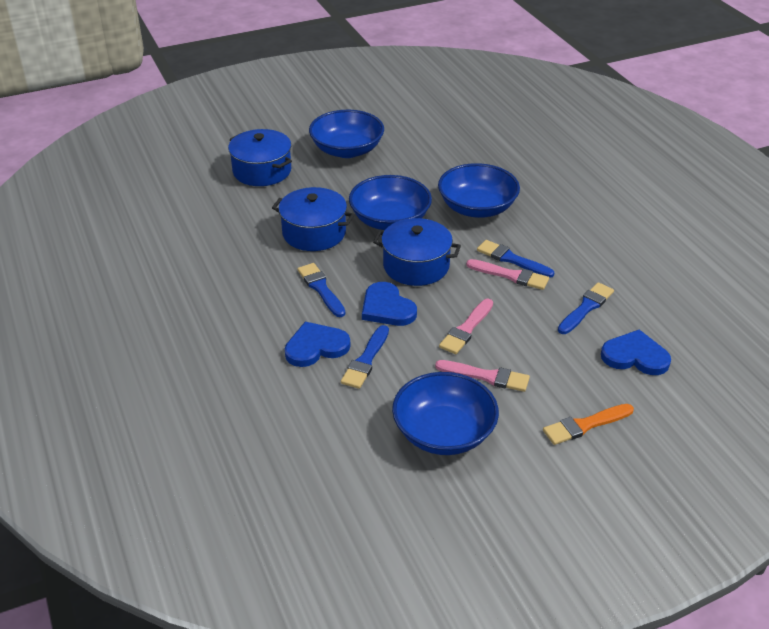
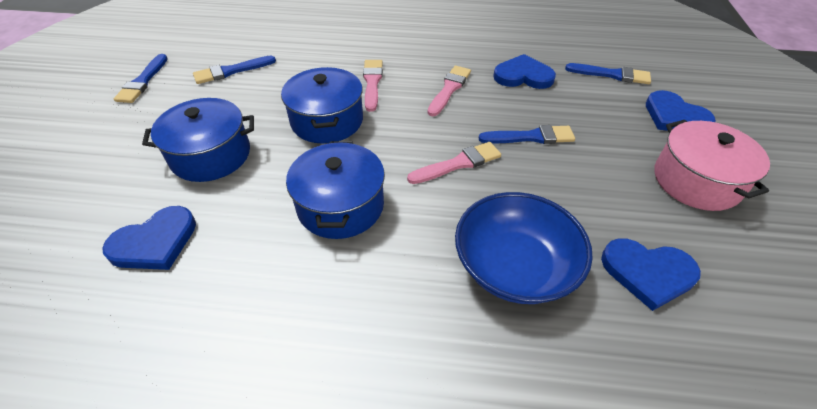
blue bowl: [309,110,384,158] [349,175,432,230] [392,372,499,455] [438,163,520,218] = 4 -> [455,192,593,304] = 1
blue heart: [285,322,350,367] [362,282,417,326] [601,330,671,375] = 3 -> [102,206,196,270] [493,54,556,89] [601,238,701,311] [646,90,716,131] = 4
orange brush: [543,404,634,445] = 1 -> none = 0
pink pot: none = 0 -> [655,120,770,211] = 1

